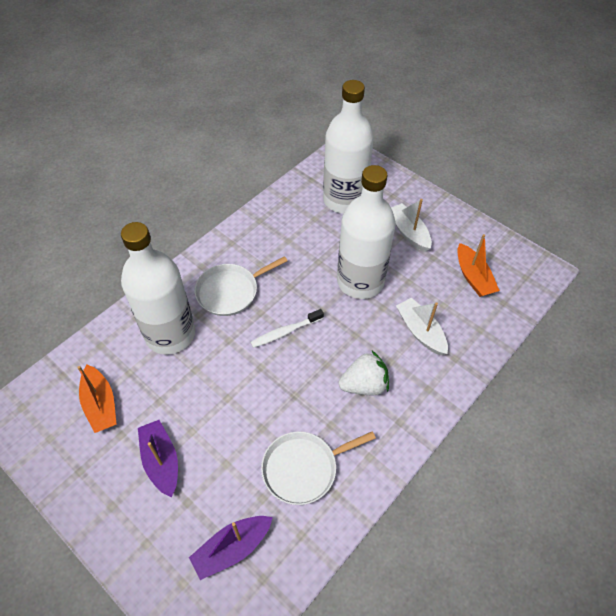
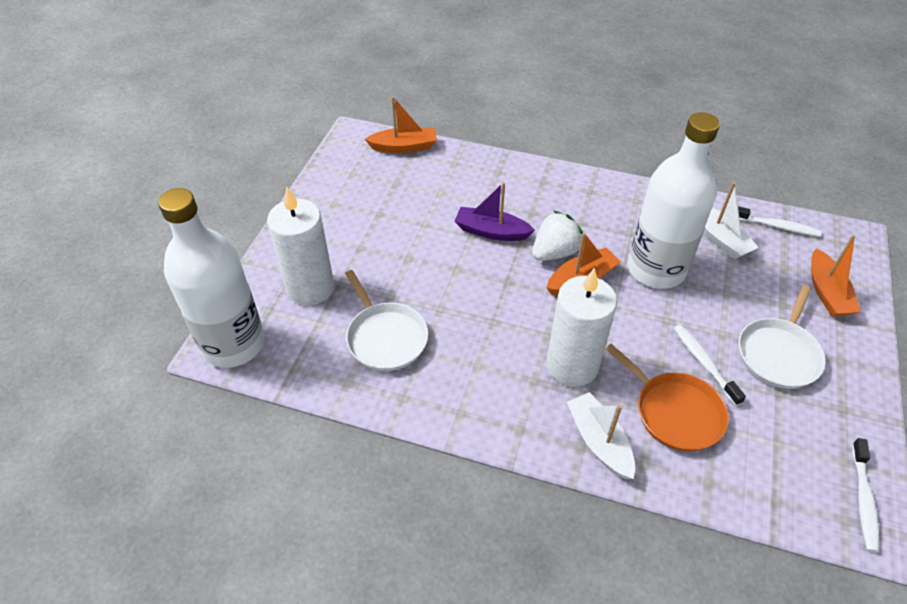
orange boat: [77,365,117,433] [457,234,500,297] = 2 -> [365,96,437,153] [547,232,621,295] [811,235,861,316] = 3
orange pan: none = 0 -> [606,344,729,451] = 1
purple boat: [138,420,178,497] [189,516,273,580] = 2 -> [454,182,535,241] = 1
white bottle: [121,222,195,354] [323,80,374,214] [337,165,396,299] = 3 -> [158,188,265,368] [628,112,720,289] = 2
white candle: none = 0 -> [267,187,334,306] [547,268,617,387] = 2
white toothbrush: [250,309,324,348] = 1 -> [674,325,746,406] [738,207,821,237] [852,438,879,553] = 3

